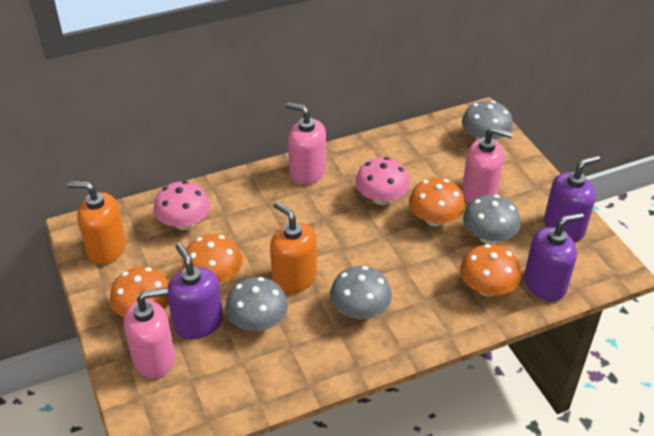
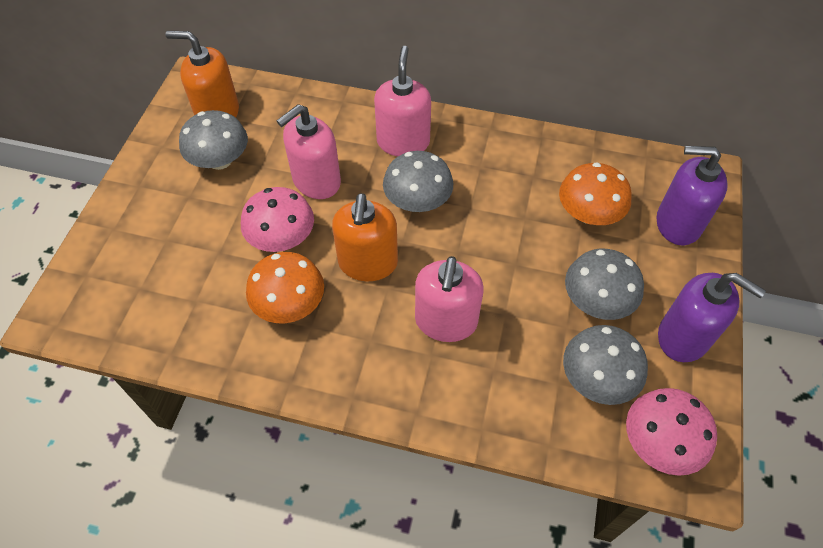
orange mushroom: [110,267,169,317] [183,234,243,285] [409,178,465,227] [460,244,521,297] = 4 -> [246,252,324,323] [559,162,632,225] = 2
purple soap dispenser: [167,243,223,339] [524,213,584,301] [544,155,600,242] = 3 -> [657,146,728,245] [658,273,766,362] = 2

